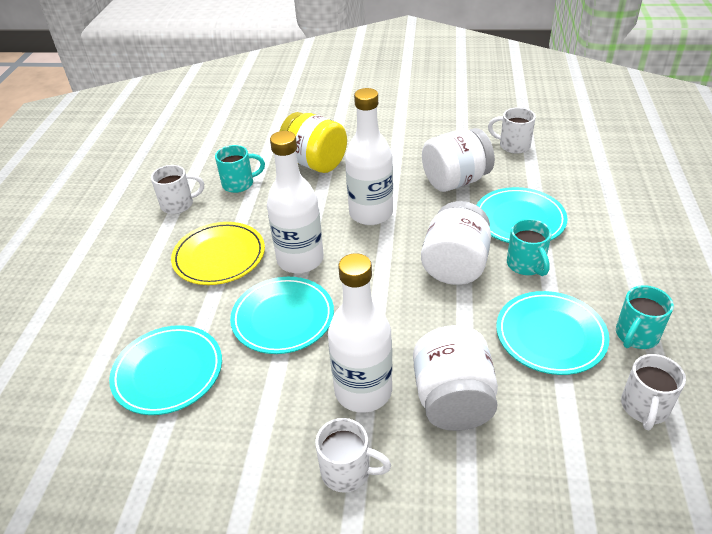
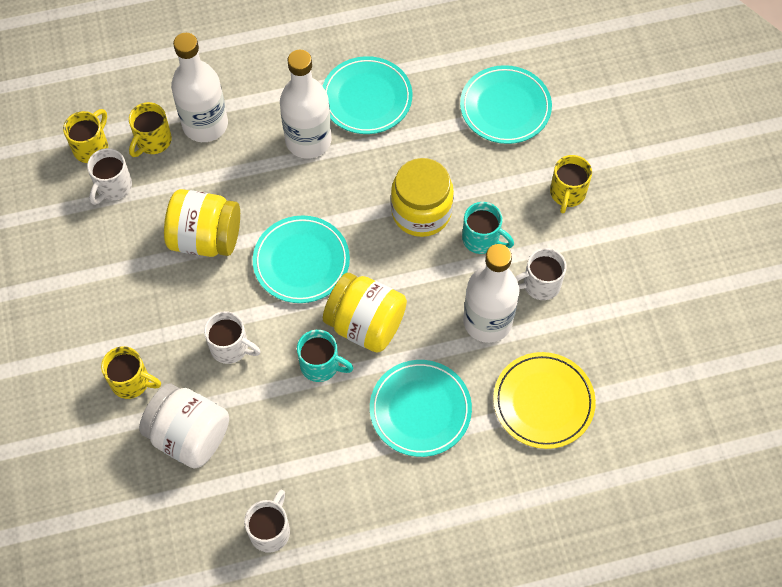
turquoise mug: [215,145,265,193] [507,219,552,276] [616,285,674,349] = 3 -> [297,330,354,382] [462,202,514,254] = 2
white jar: [413,325,498,431] [421,201,491,285] [422,128,495,192] = 3 -> [139,383,229,469] = 1
yellow jar: [280,112,347,173] = 1 -> [164,189,240,257] [323,273,407,353] [391,158,454,237] = 3
yellow mug: none = 0 -> [63,109,108,163] [101,346,161,399] [129,102,172,157] [550,155,592,213] = 4

